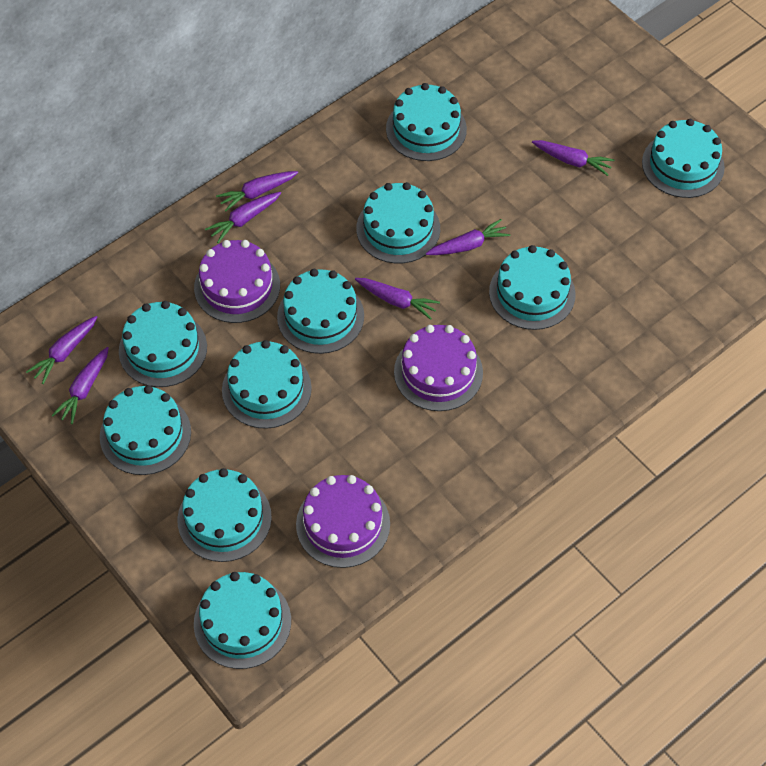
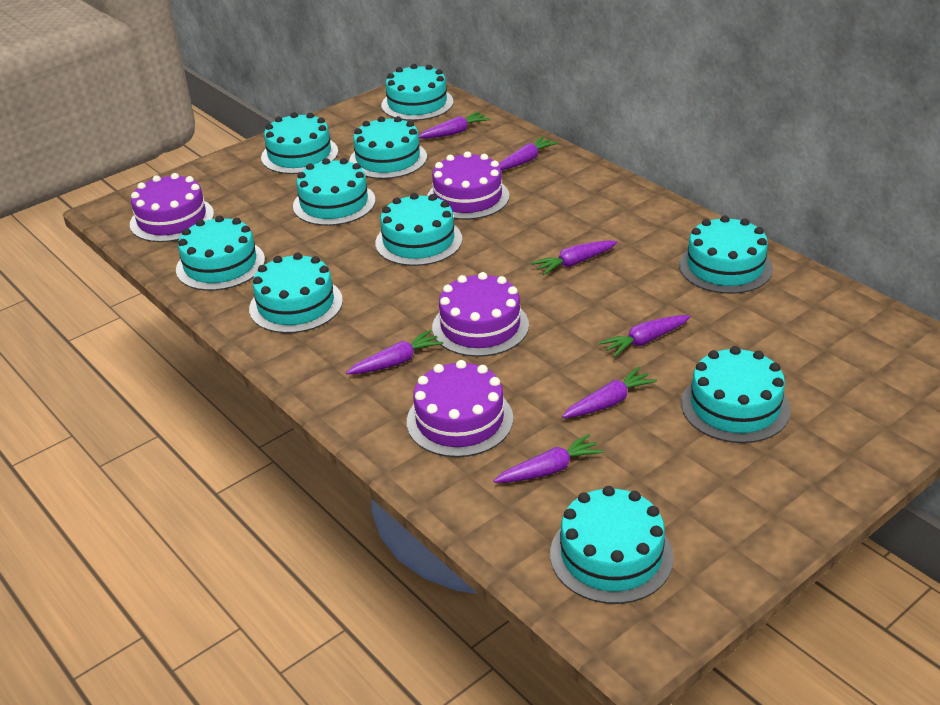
purple cake: [194,240,280,323] [296,475,390,568] [394,325,483,411] = 3 -> [130,173,214,242] [407,360,513,457] [427,151,510,220] [432,272,529,357] = 4

